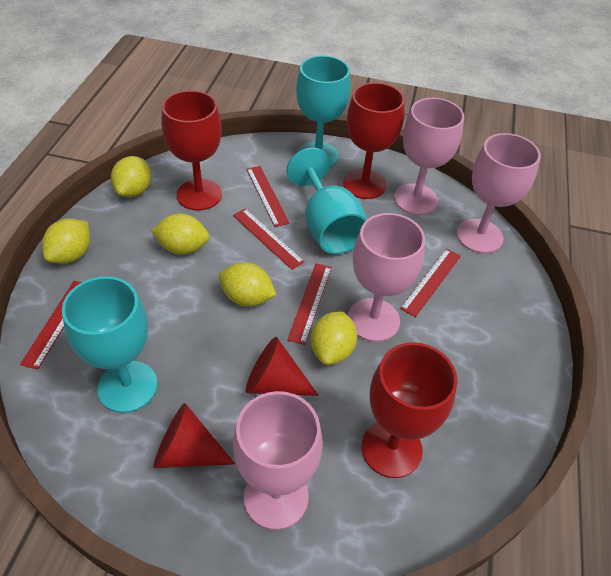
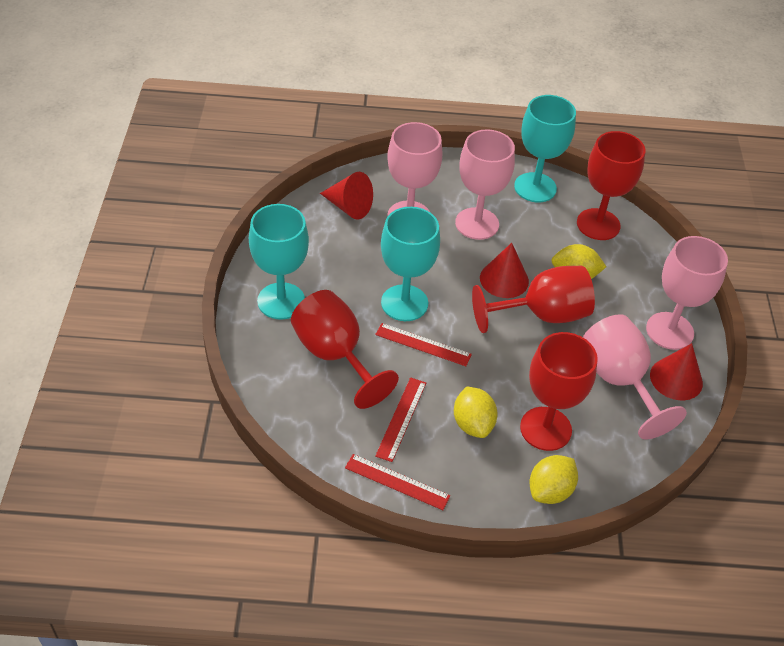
red cone: [153,403,235,468] [246,337,319,396] = 2 -> [320,172,373,220] [480,243,529,298] [650,343,703,400] = 3
red goblet: [161,90,222,211] [343,82,405,199] [361,342,457,478] = 3 -> [291,290,399,409] [472,266,595,333] [520,332,598,451] [577,131,645,240] = 4
red ruler: [20,281,82,369] [233,208,305,270] [246,166,290,227] [287,263,332,345] [400,249,461,317] = 5 -> [345,454,450,510] [375,323,472,366] [375,377,426,462] = 3
yellow lemon: [42,219,90,264] [111,156,151,197] [151,214,209,255] [219,262,277,307] [311,311,357,365] = 5 -> [454,386,498,438] [530,455,578,504] [552,244,607,279] = 3

